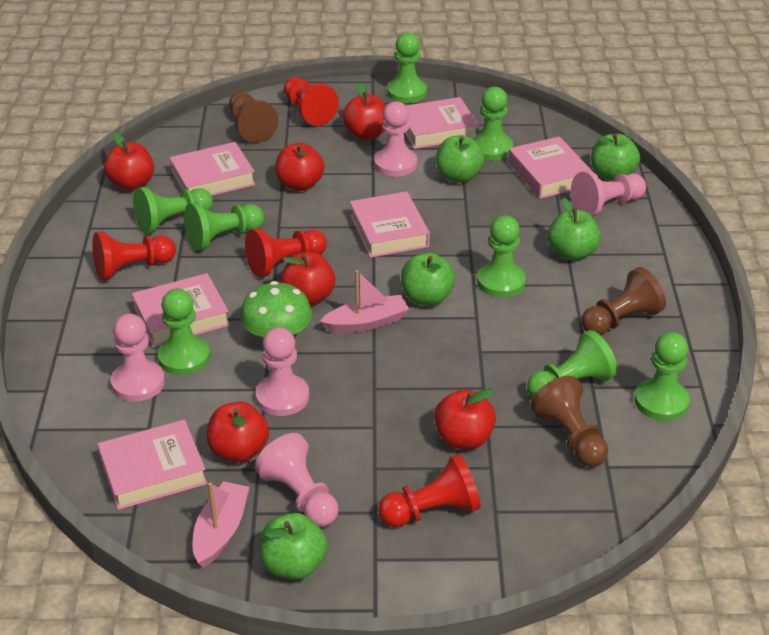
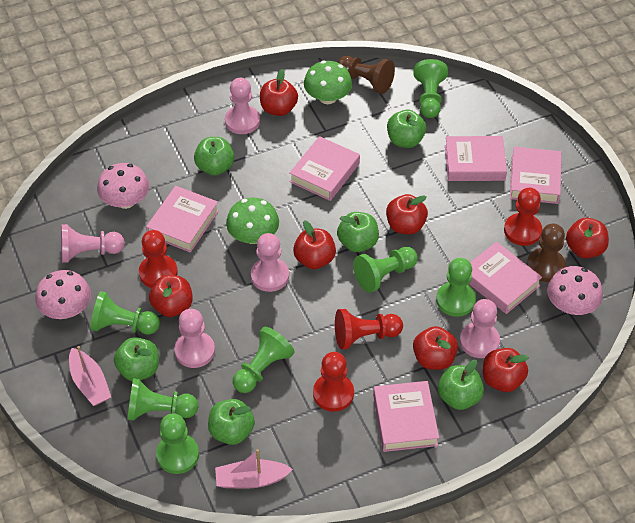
brown pawn: [229,92,278,143] [530,376,608,467] [581,267,666,335] = 3 -> [338,56,395,94] [527,223,566,282] = 2
green apple: [260,513,328,580] [401,253,456,306] [436,135,485,183] [548,198,601,261] [591,134,640,181] = 5 -> [114,337,159,381] [194,137,234,176] [208,399,255,445] [337,212,379,252] [387,110,426,148] [438,360,484,410] = 6
green mushroom: [240,281,312,337] = 1 -> [226,198,279,244] [304,61,352,104] = 2
green pawn: [133,187,213,234] [157,289,210,375] [184,203,264,250] [387,32,427,103] [472,87,513,161] [477,215,526,297] [527,330,617,398] [635,332,690,421] = 8 -> [91,291,160,335] [127,378,198,421] [156,414,199,474] [233,327,295,393] [353,247,418,293] [413,59,448,118] [436,258,476,317] = 7
pink mushroom: none = 0 -> [35,270,91,319] [97,163,149,209] [547,266,603,315] = 3
red apple: [104,132,154,190] [207,402,269,462] [275,143,324,191] [280,252,335,305] [342,83,386,140] [434,388,496,449] = 6 -> [149,275,193,317] [260,69,298,116] [293,220,336,269] [386,194,428,234] [413,326,458,370] [483,348,529,392] [566,218,609,258] = 7

